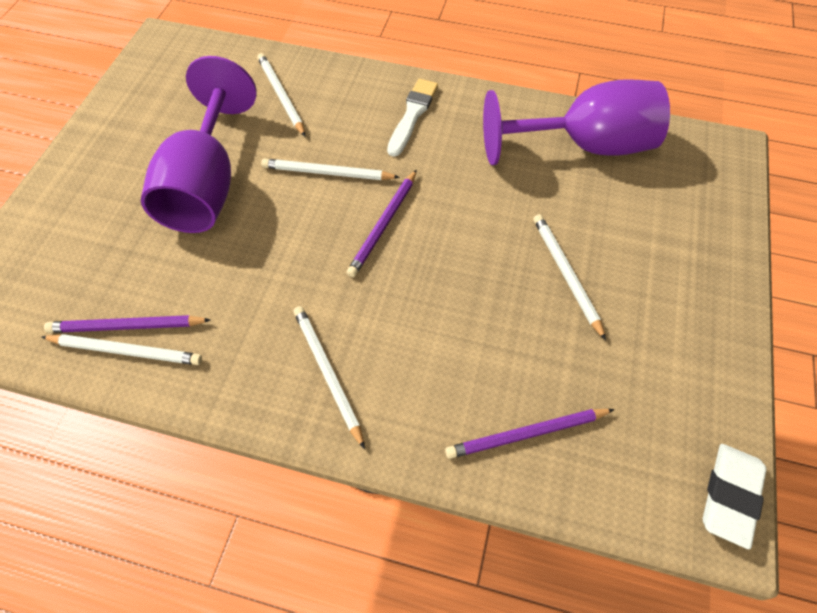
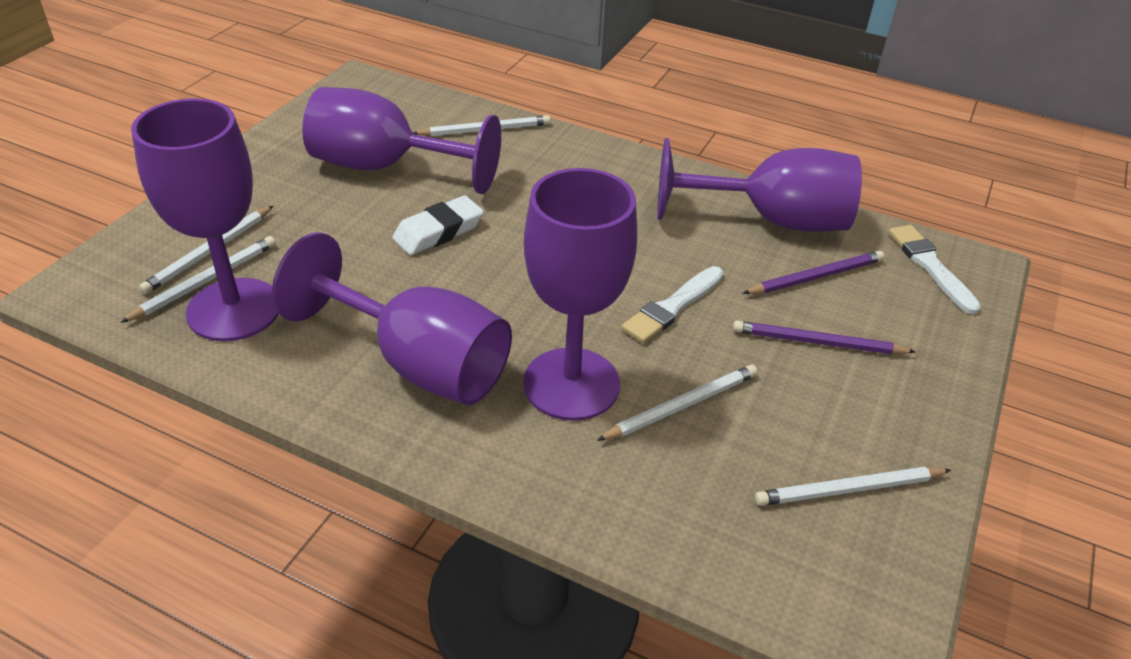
purple goblet: [141,56,257,233] [483,79,670,165] = 2 -> [131,98,279,341] [272,232,512,405] [302,87,501,194] [523,168,637,421] [657,138,862,232] = 5
purple pencil: [44,315,210,333] [346,169,417,277] [445,409,615,459] = 3 -> [733,320,916,355] [742,251,884,294] = 2
white brush: [387,79,438,157] = 1 -> [621,266,724,343] [888,225,981,315] = 2

